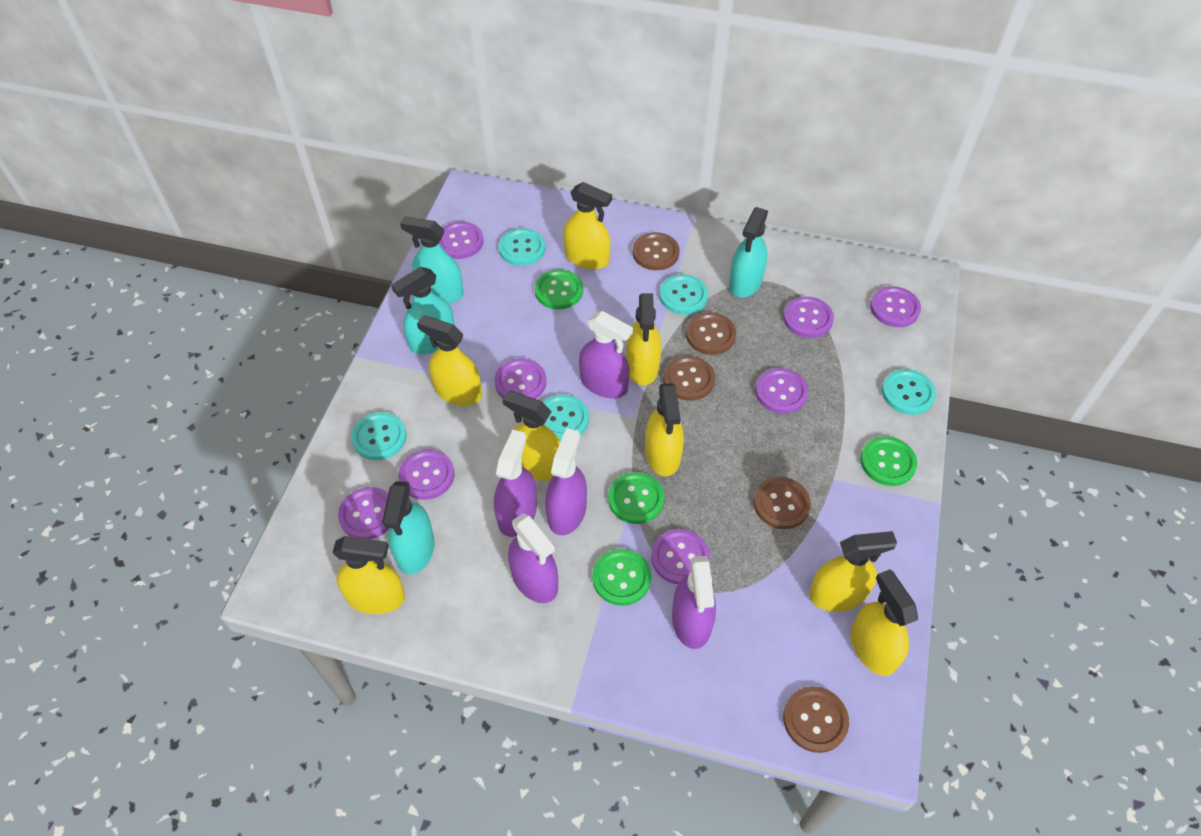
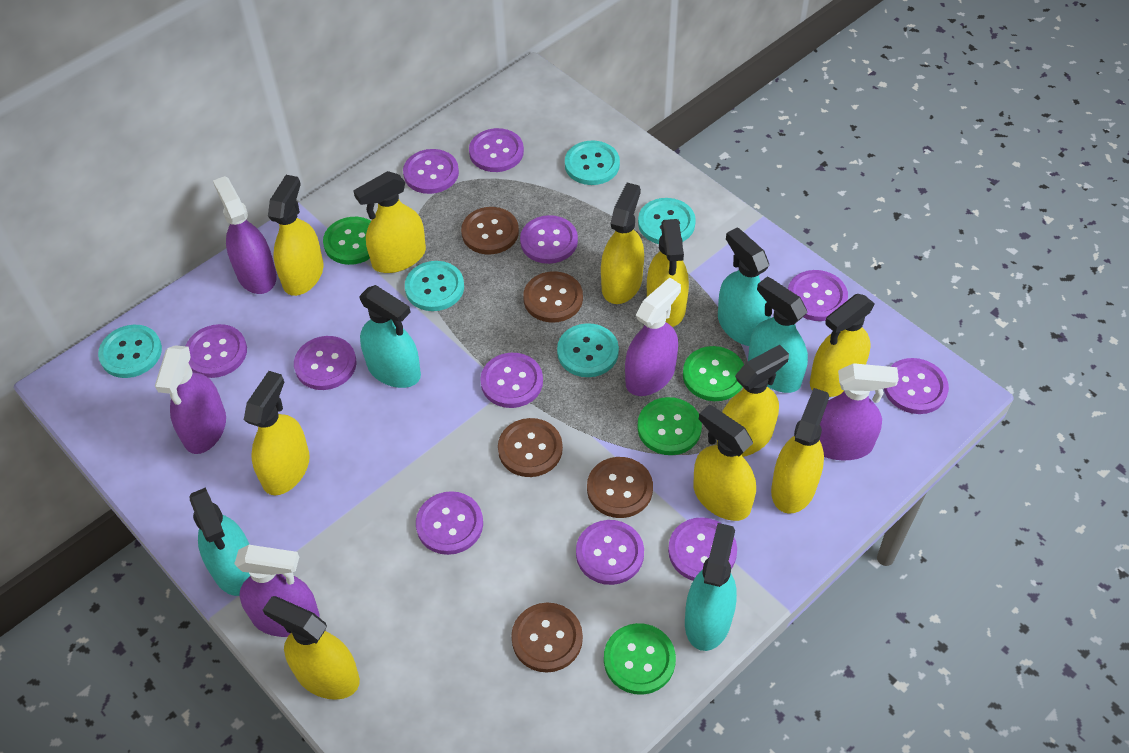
purple button: [338,487,389,539] [398,449,454,500] [439,221,483,259] [494,358,546,399] [651,529,710,584] [755,368,809,414] [783,296,834,338] [870,286,921,327] = 8 -> [186,324,247,378] [294,336,357,390] [403,149,459,194] [416,491,483,555] [469,128,524,172] [480,353,543,408] [520,215,578,264] [576,520,644,585] [668,517,737,581] [788,270,848,321] [884,358,949,414] = 11
turquoise spray bottle: [382,481,434,575] [391,267,454,354] [400,216,464,303] [729,207,768,298] = 4 -> [189,487,250,596] [359,285,421,388] [685,523,737,651] [718,227,771,346] [748,276,808,393] = 5
yellow spray bottle: [332,536,405,614] [417,315,482,406] [502,390,561,481] [563,182,612,270] [626,294,661,386] [645,383,684,476] [809,531,897,612] [850,569,918,676] = 8 -> [244,371,310,495] [263,596,360,700] [268,175,323,296] [353,171,426,273] [601,183,644,304] [647,219,689,327] [693,405,756,521] [717,345,789,457] [771,388,829,514] [810,294,875,397] = 10

